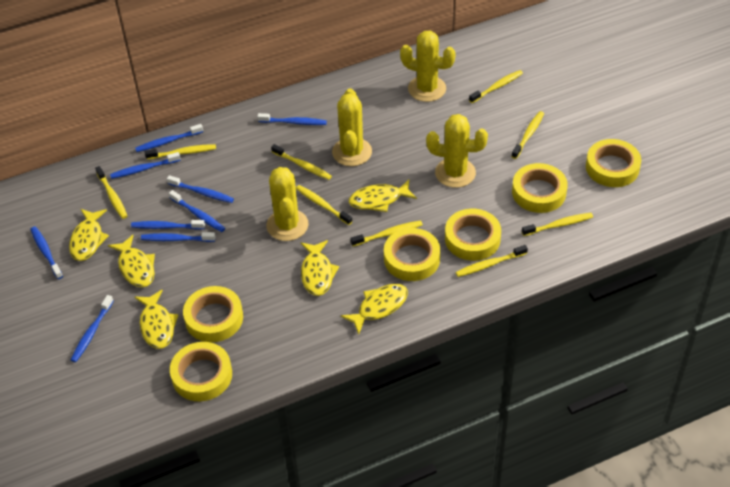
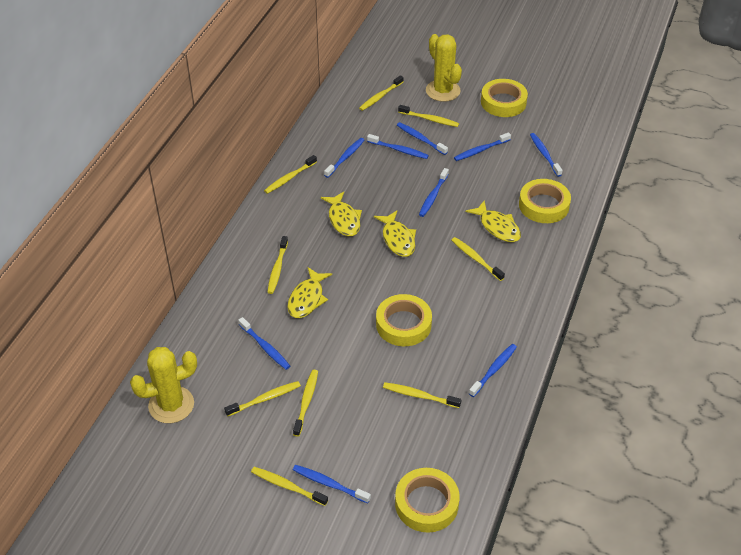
yellow cactus: [266,167,308,241] [332,89,372,166] [400,30,456,102] [426,114,488,188] = 4 -> [130,347,197,423] [426,34,462,102] = 2
yellow fish: [69,209,109,261] [108,235,155,287] [135,290,179,349] [301,240,339,296] [341,284,408,334] [349,180,417,212] = 6 -> [287,267,332,318] [321,192,362,236] [374,211,416,257] [466,201,521,242] = 4
yellow tape: [170,342,232,401] [183,286,243,342] [384,228,440,281] [445,209,501,261] [512,163,568,213] [586,139,641,187] = 6 -> [376,294,432,346] [395,468,460,533] [481,79,528,117] [519,179,571,223] = 4

